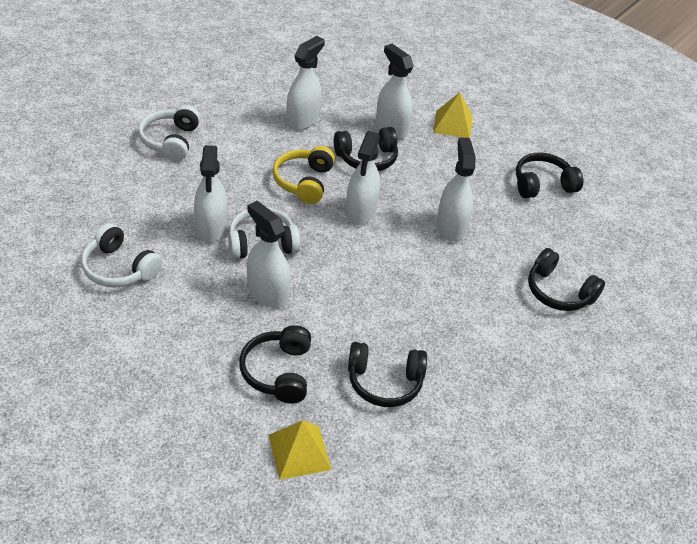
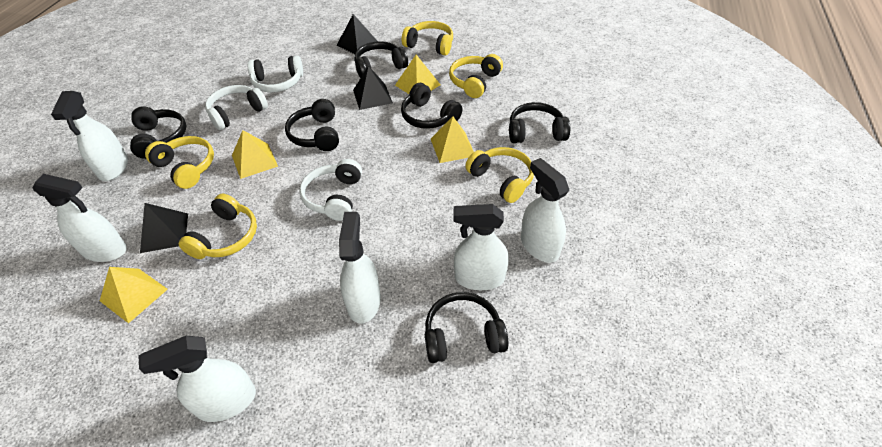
black headphones: [239,325,311,404] [334,127,398,171] [348,342,427,407] [516,153,583,199] [528,248,605,311] = 5 -> [130,106,187,159] [285,99,339,151] [354,41,408,78] [401,83,463,129] [425,292,508,363] [509,102,570,143] = 6
black pyramid: none = 0 -> [140,203,188,253] [337,14,378,54] [353,66,393,110] = 3
yellow headphones: [272,146,335,204] = 1 -> [145,136,214,189] [179,194,257,259] [401,21,453,55] [449,54,503,98] [465,147,534,203] = 5
yellow pyramid: [268,420,331,480] [433,92,472,138] = 2 -> [100,267,168,324] [232,130,278,179] [395,55,441,94] [431,117,474,163] = 4

